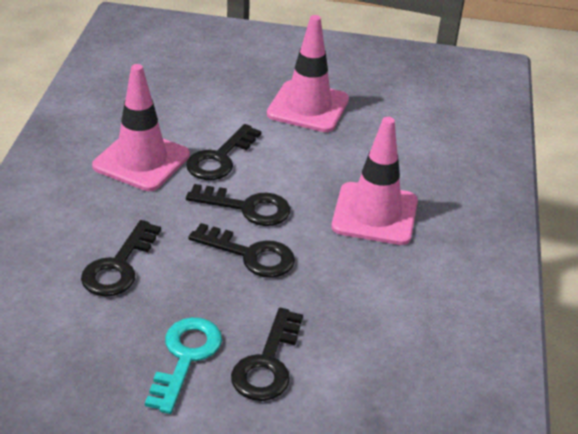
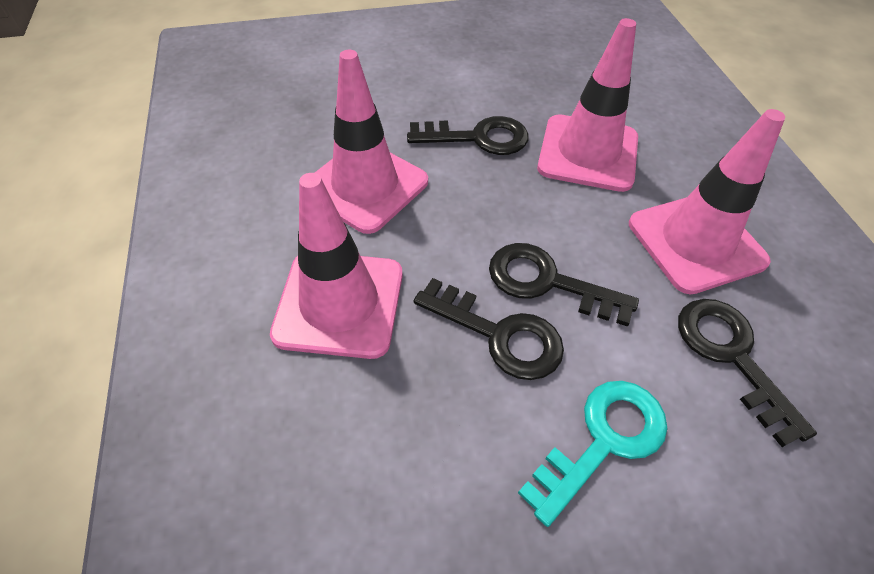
black key: [81,220,161,297] [186,124,261,180] [186,184,290,226] [188,223,295,278] [231,308,303,401] = 5 -> [407,116,529,155] [414,278,564,380] [489,243,639,327] [678,299,817,447] = 4
pink traffic cone: [92,64,190,191] [267,15,349,132] [331,117,418,245] = 3 -> [270,173,403,359] [315,49,428,234] [537,18,638,192] [629,109,785,294] = 4

